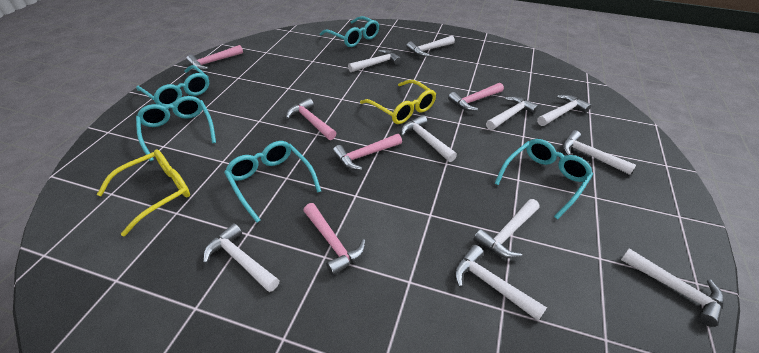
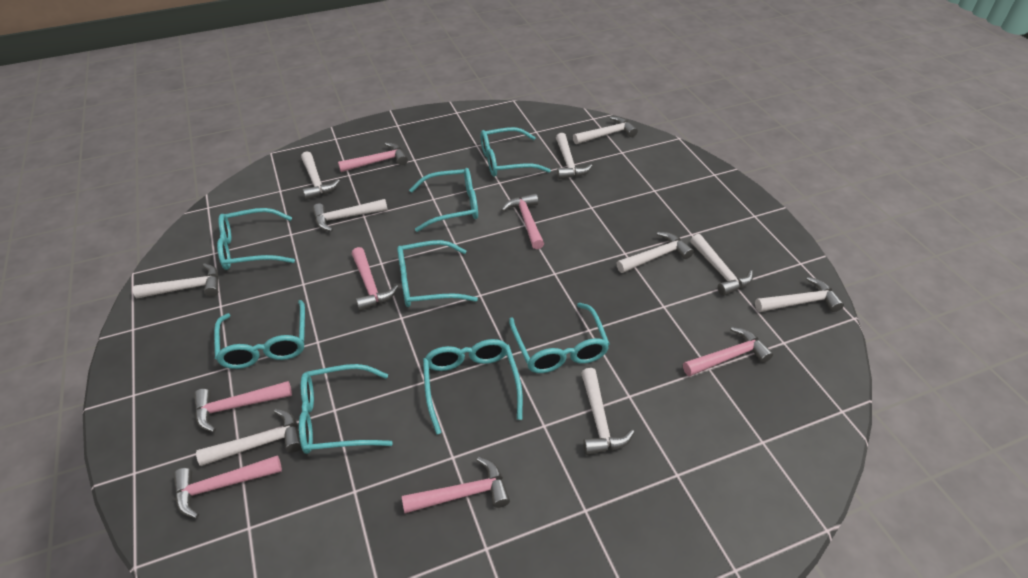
pink hammer: [186,45,243,70] [286,98,336,140] [303,203,366,276] [333,134,402,170] [448,83,504,111] = 5 -> [174,455,282,518] [194,381,292,432] [338,143,408,172] [352,247,398,311] [402,457,510,513] [501,194,544,249] [683,327,773,376] = 7
turquoise glasses: [136,65,209,107] [136,96,216,161] [224,141,321,223] [320,16,379,47] [495,139,593,219] = 5 -> [214,300,305,369] [217,208,295,270] [299,364,393,454] [397,240,478,307] [409,168,478,232] [423,339,523,435] [481,127,551,177] [509,303,610,373] = 8
yellow glasses: [97,150,190,236] [360,80,436,124] = 2 -> none = 0

